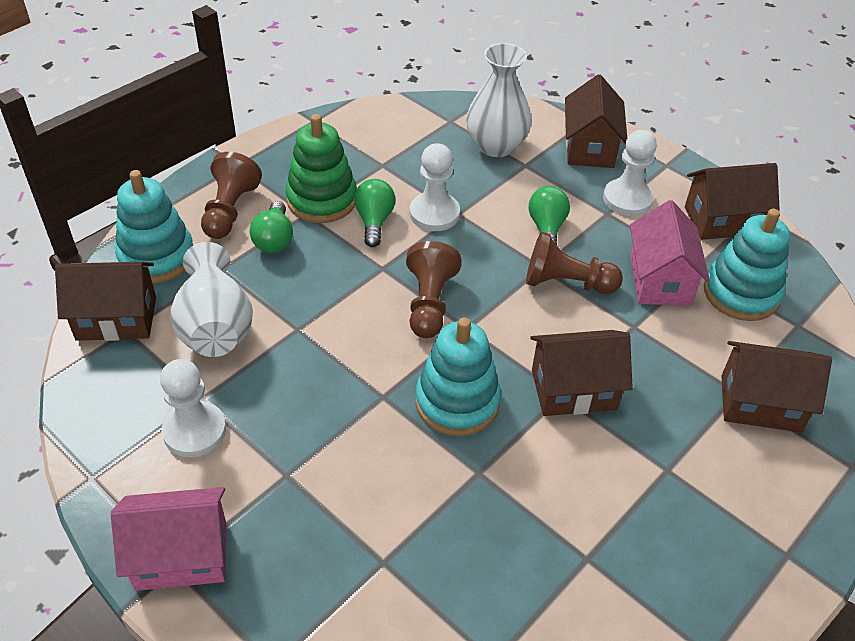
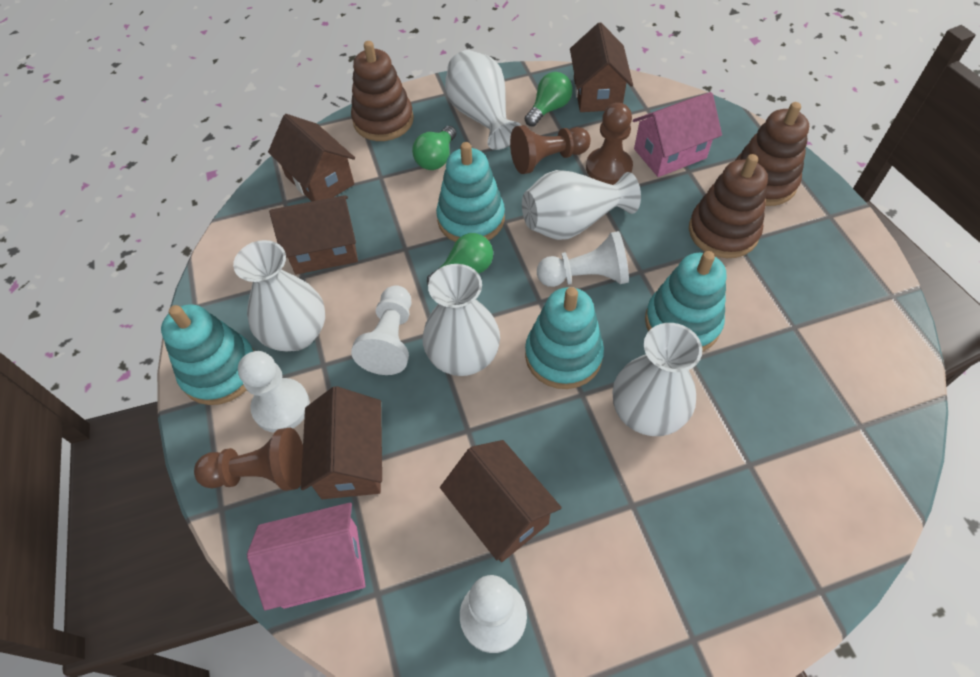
brown stacking toy: none = 0 -> [351,41,414,141] [689,154,768,258] [735,102,809,206] = 3
green stacking toy: [286,114,357,223] = 1 -> none = 0
turquoise stacking toy: [115,170,193,283] [415,318,501,436] [704,209,790,321] = 3 -> [161,304,254,405] [436,142,505,242] [525,287,604,389] [645,251,726,352] = 4
white pawn: [160,359,226,458] [409,143,460,231] [603,130,657,216] = 3 -> [238,351,310,433] [351,285,412,375] [460,575,527,653] [537,231,629,287] = 4
white vase: [170,242,253,357] [466,43,532,157] = 2 -> [233,240,325,352] [422,264,500,376] [445,50,521,150] [522,170,641,240] [613,323,702,436] = 5

